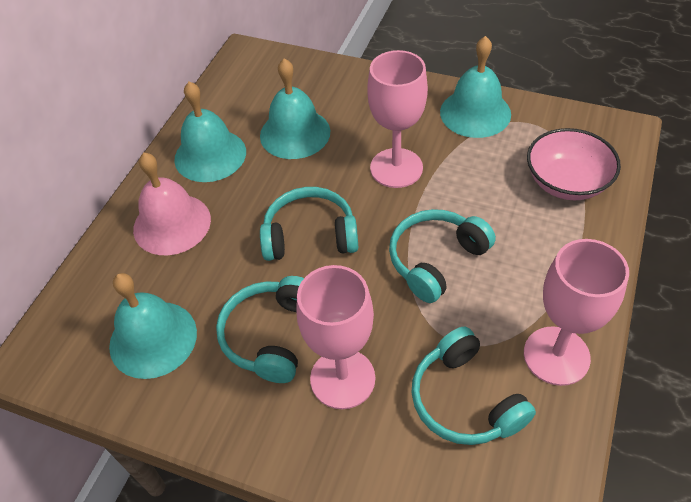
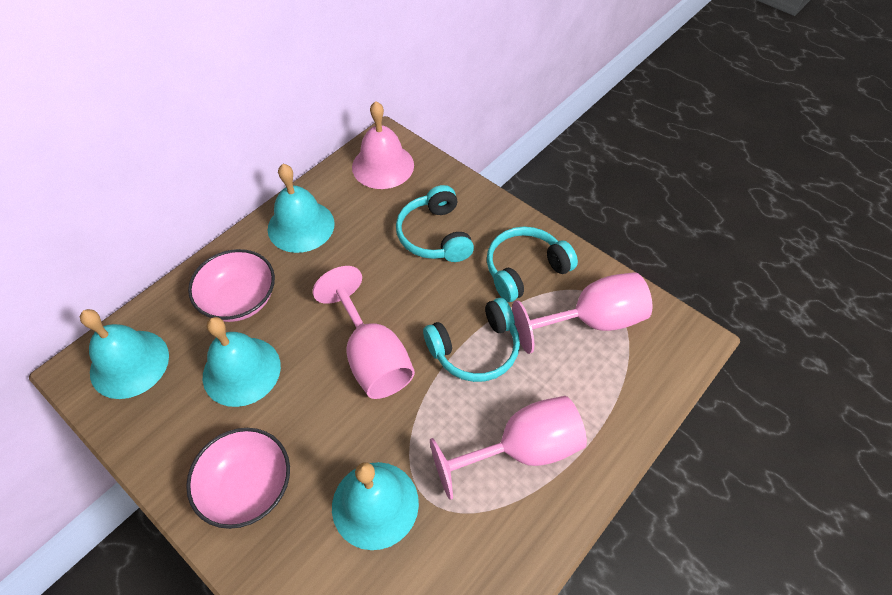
pink bowl: [527,128,621,200] = 1 -> [186,428,290,529] [188,249,275,322] = 2
turquoise headphones: [216,276,304,383] [260,187,358,261] [389,209,496,303] [411,327,536,445] = 4 -> [396,185,474,262] [423,298,520,382] [487,227,578,302] = 3

